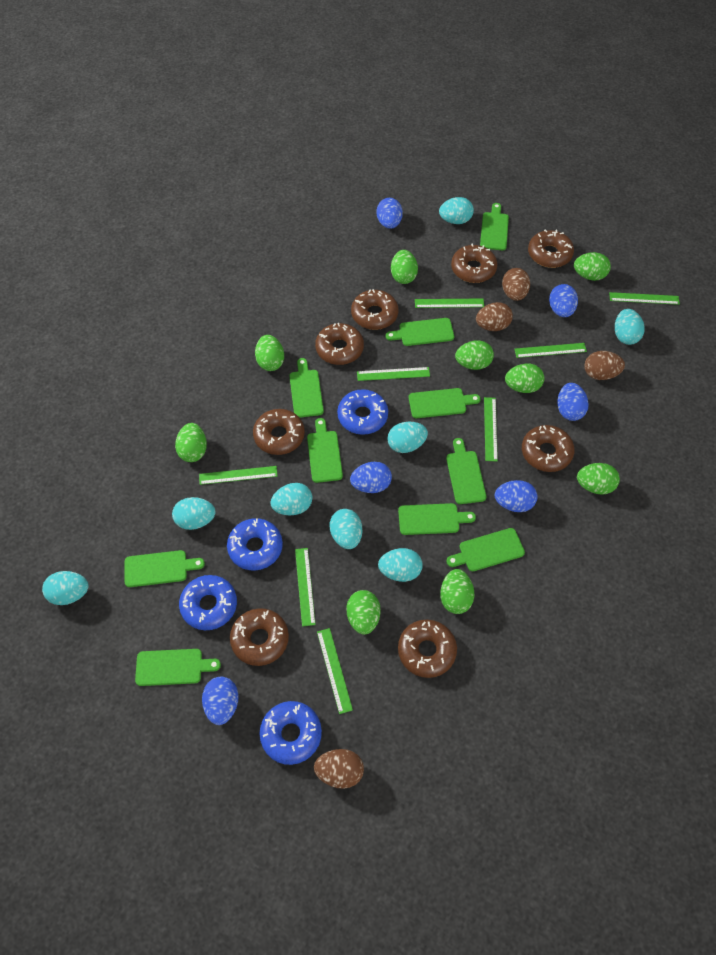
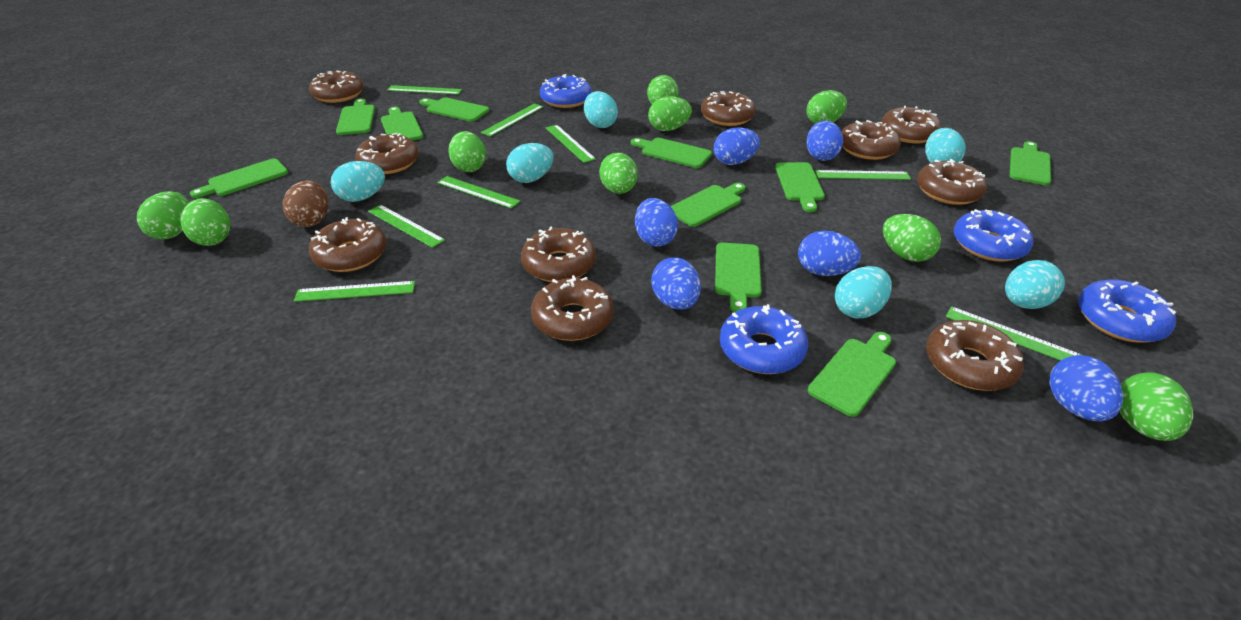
brown donut: [230,608,289,666] [253,409,305,455] [315,323,364,365] [351,289,398,330] [398,620,457,678] [451,243,497,283] [522,425,574,472] [528,229,574,268] = 8 -> [309,71,364,103] [309,217,387,272] [355,133,419,174] [521,227,596,282] [531,275,614,341] [701,91,756,126] [841,120,901,160] [881,106,942,143] [917,159,987,205] [926,320,1024,391] = 10
brown egg: [314,749,364,789] [476,302,513,331] [502,268,530,301] [584,351,625,380] = 4 -> [282,180,328,227] = 1
turquoise egg: [42,571,89,605] [172,497,216,530] [270,483,313,515] [330,509,362,549] [378,548,423,582] [387,422,428,453] [439,197,474,224] [615,309,645,345] = 8 -> [331,161,385,202] [506,143,553,183] [584,91,618,128] [835,266,892,319] [925,128,966,163] [1005,260,1065,309] = 6

